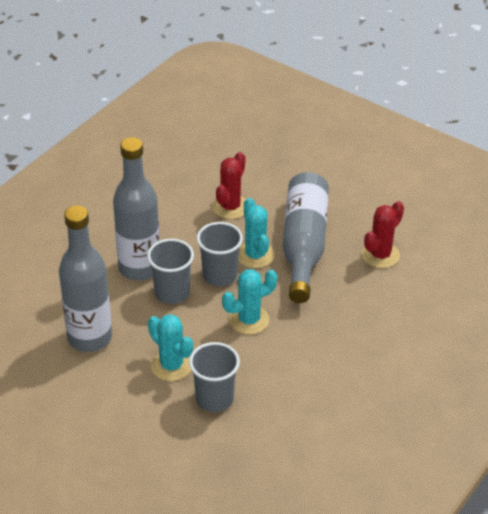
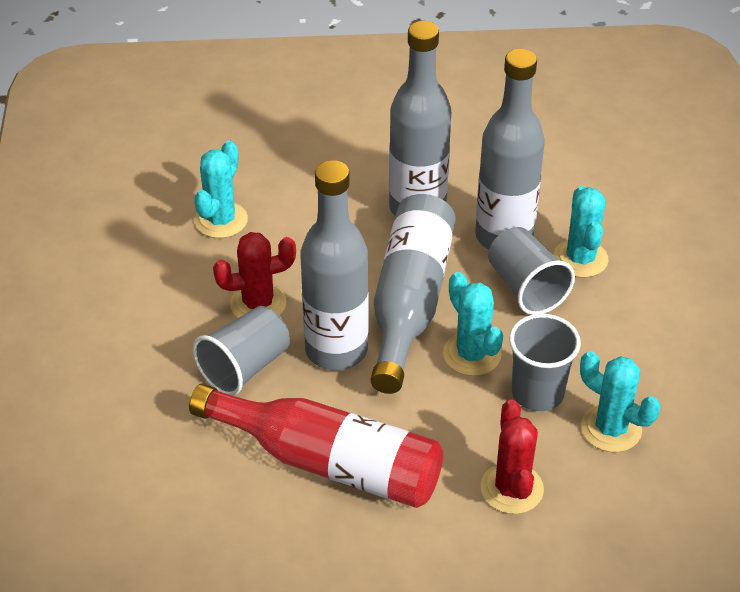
grey bottle: [59,205,112,352] [113,137,160,281] [282,172,329,303] = 3 -> [300,160,369,370] [371,194,456,394] [389,21,451,216] [475,49,545,249] = 4
red bottle: none = 0 -> [189,384,443,508] = 1
turquoise cactus: [148,314,193,381] [222,269,277,335] [238,198,275,268] = 3 -> [194,141,248,238] [443,272,503,376] [554,186,608,278] [580,351,661,452] = 4

